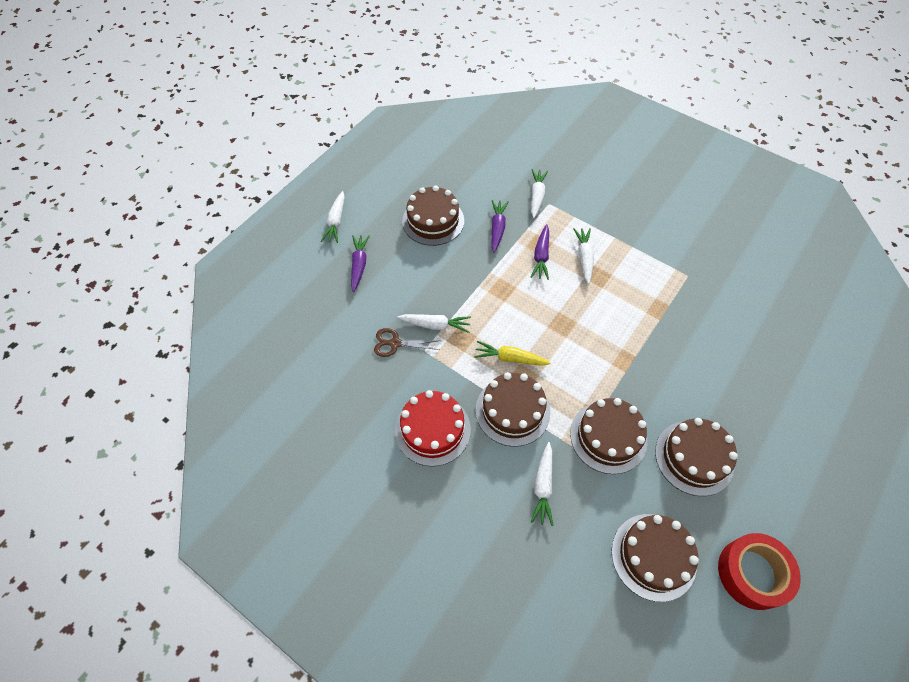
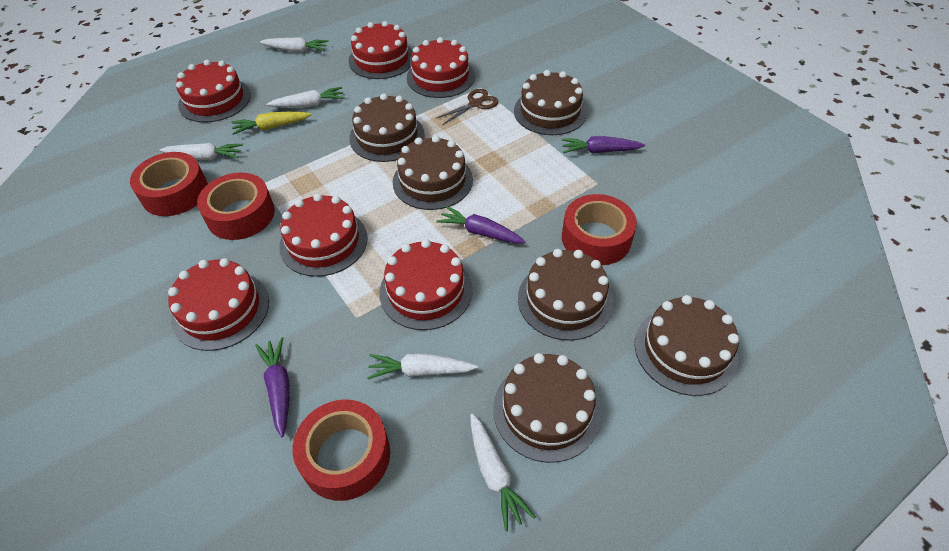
brown cake: [402,186,464,246] [476,372,550,447] [570,398,647,474] [611,514,699,602] [655,418,738,496] = 5 -> [349,93,425,162] [393,135,473,210] [493,353,601,463] [514,70,587,135] [518,249,613,341] [635,295,739,396] = 6
red cake: [395,390,471,467] = 1 -> [168,258,269,351] [176,60,251,122] [279,194,368,277] [348,21,413,79] [379,239,473,330] [407,37,475,98] = 6
red tape: [718,533,801,610] = 1 -> [130,152,208,216] [197,173,275,240] [293,400,390,501] [562,194,637,265] = 4

